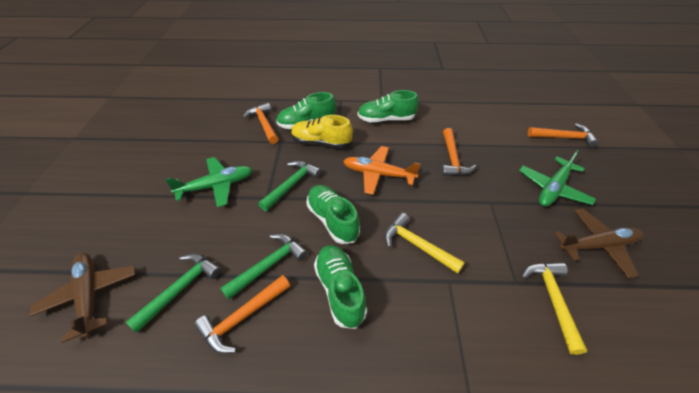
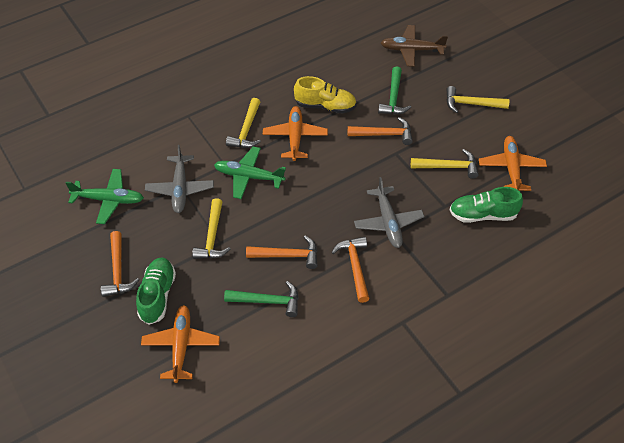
brown plane: [30,253,135,343] [554,208,644,278] = 2 -> [381,25,448,67] = 1
green hammer: [126,254,221,333] [220,234,308,300] [258,161,322,211] = 3 -> [224,281,299,317] [378,66,411,115] = 2
green shoe: [276,92,336,129] [306,185,360,244] [314,245,367,329] [358,90,419,122] = 4 -> [136,257,176,325] [450,187,523,223] = 2
grey plane: none = 0 -> [145,145,214,213] [354,177,424,248] = 2
orange plane: [343,146,420,195] = 1 -> [141,305,220,383] [263,106,328,161] [479,136,547,191] = 3
yellow hammer: [384,213,465,274] [521,262,587,355] = 2 -> [192,198,230,259] [226,98,261,148] [411,149,479,179] [446,86,510,113] = 4

